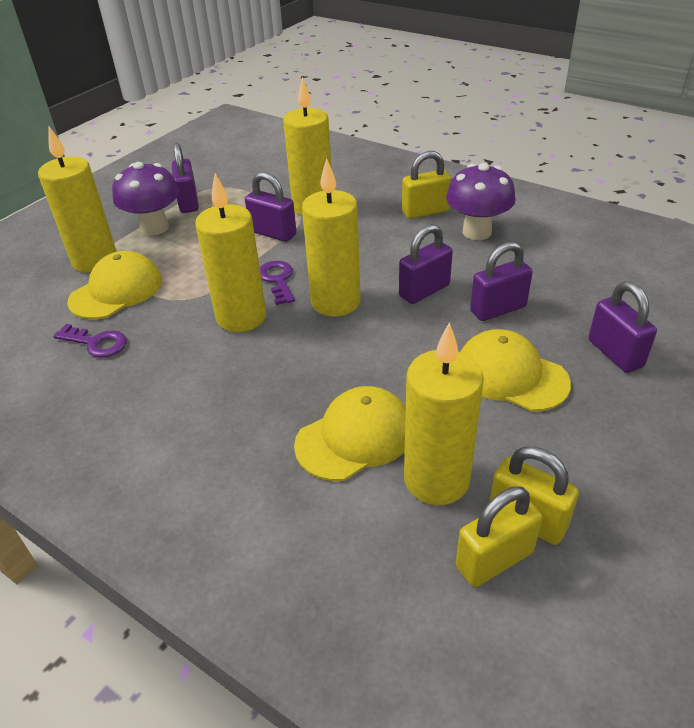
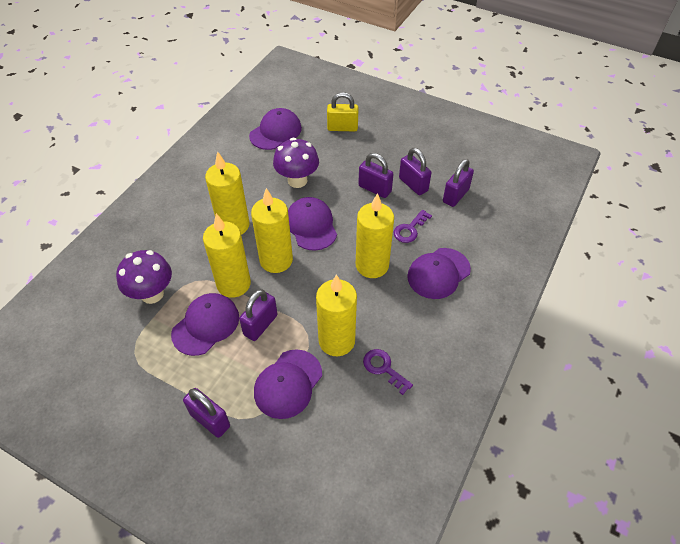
purple cap: none = 0 -> [171,293,239,356] [249,108,302,150] [254,349,322,419] [288,197,337,251] [407,248,471,299] = 5
yellow cap: [67,251,162,319] [294,386,406,481] [461,329,571,411] = 3 -> none = 0
yellow padlock: [402,151,452,219] [456,486,543,587] [490,446,579,545] = 3 -> [327,92,359,131] = 1

